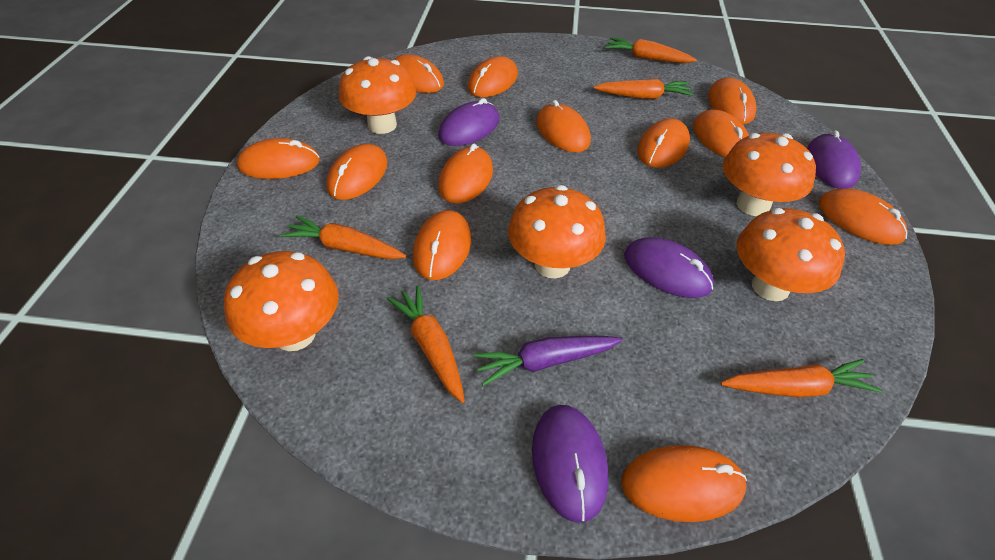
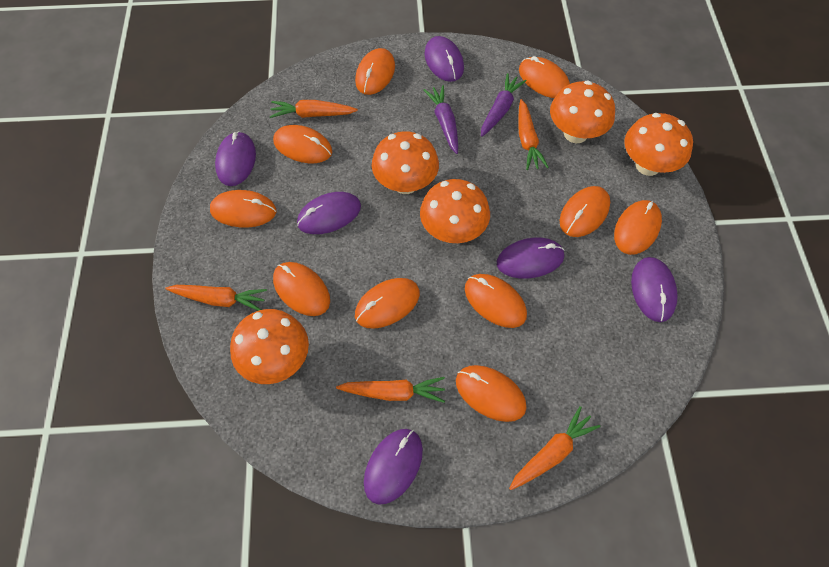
orange mouse: [237,138,320,179] [326,144,388,200] [393,54,444,93] [413,210,471,280] [438,144,493,204] [468,56,518,97] [536,100,591,153] [621,445,747,522] [637,119,690,168] [693,109,749,158] [708,77,757,124] [819,188,908,245] = 12 -> [210,190,276,228] [273,125,332,163] [273,262,330,316] [355,48,395,95] [355,278,420,329] [456,365,527,422] [465,274,527,328] [519,56,570,98] [560,186,610,237] [614,200,662,255] = 10
purple carrot: [473,336,623,386] = 1 -> [423,85,458,154] [481,73,526,137] = 2
purple mouse: [438,98,500,146] [532,405,608,523] [624,238,714,298] [807,130,861,189] = 4 -> [215,131,256,186] [297,192,361,234] [364,429,423,505] [425,36,464,82] [497,238,565,279] [631,257,678,322] = 6

